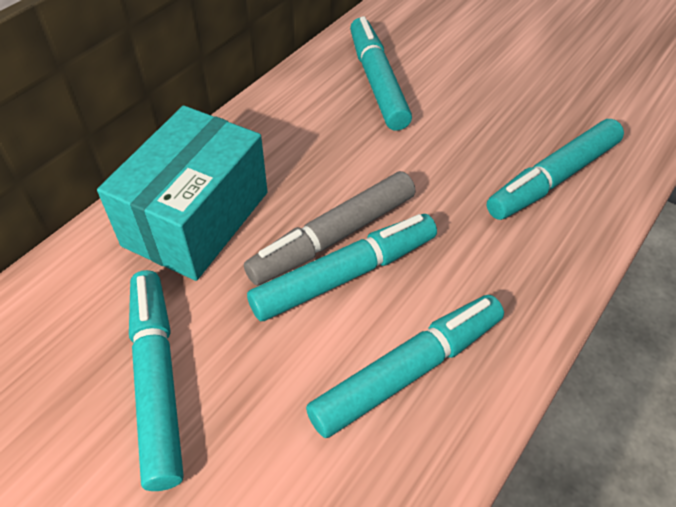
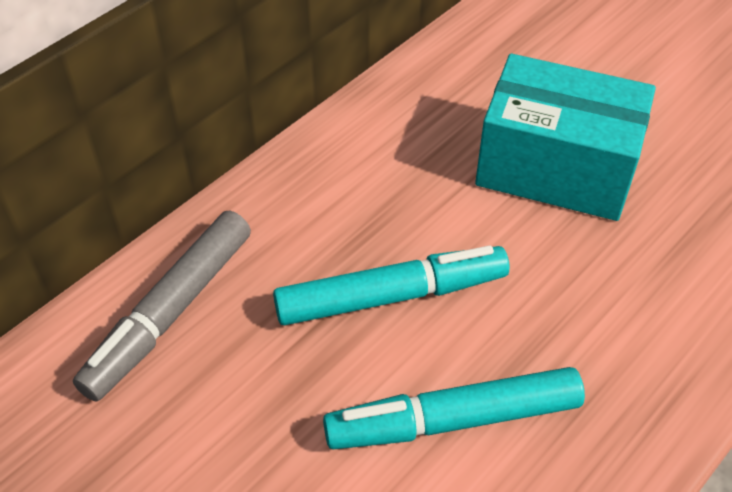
turquoise marker: [129,270,183,491] [247,214,437,321] [306,295,504,438] [350,16,412,130] [487,119,624,220] = 5 -> [273,246,510,325] [323,367,585,449] = 2

